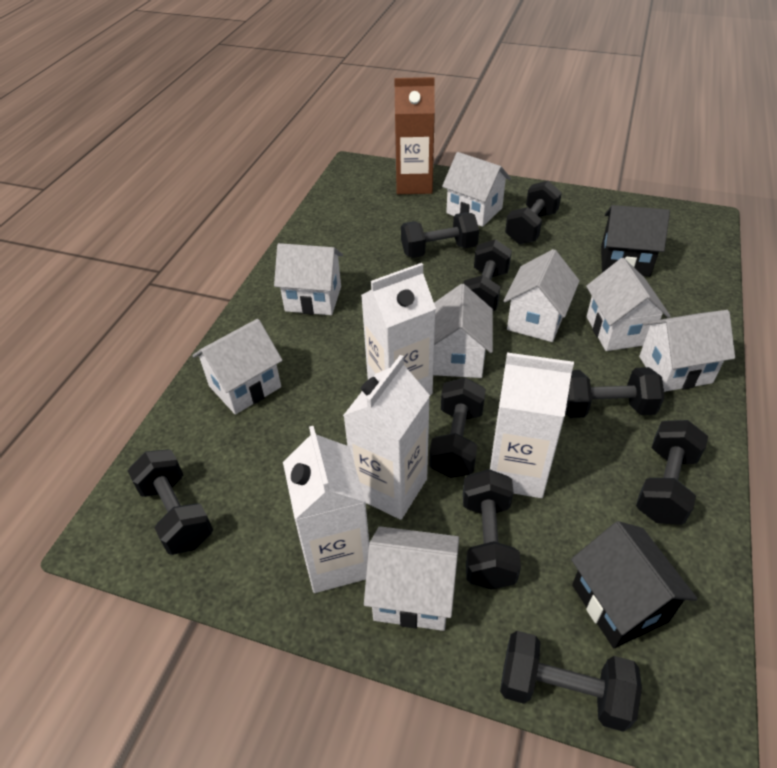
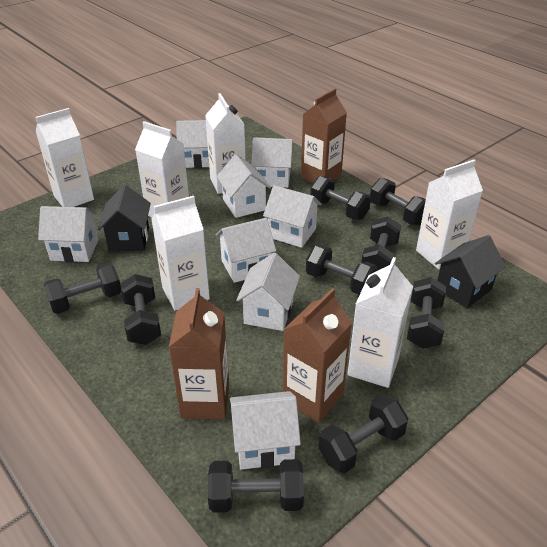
brown carton: [394,77,435,194] = 1 -> [169,288,229,420] [283,288,352,423] [301,88,347,183] = 3
white carton: [283,426,369,593] [343,355,430,520] [361,263,436,395] [490,353,574,498] = 4 -> [36,108,94,207] [135,121,189,217] [151,196,210,311] [205,93,246,194] [347,257,413,388] [416,160,483,269] = 6

